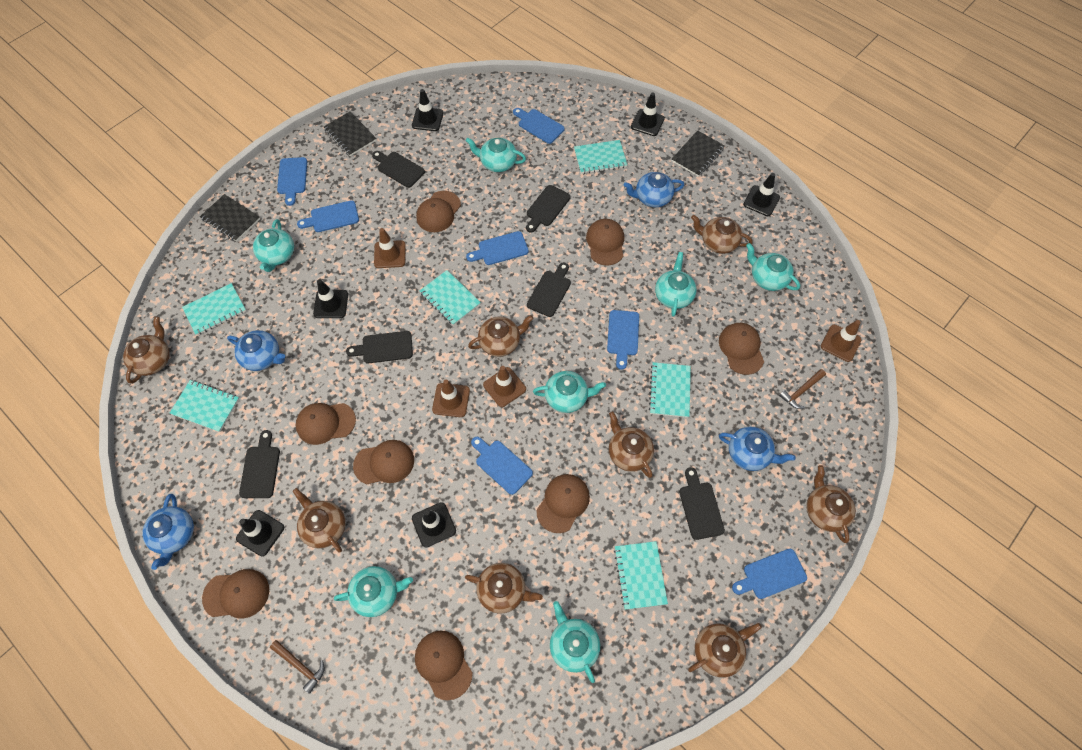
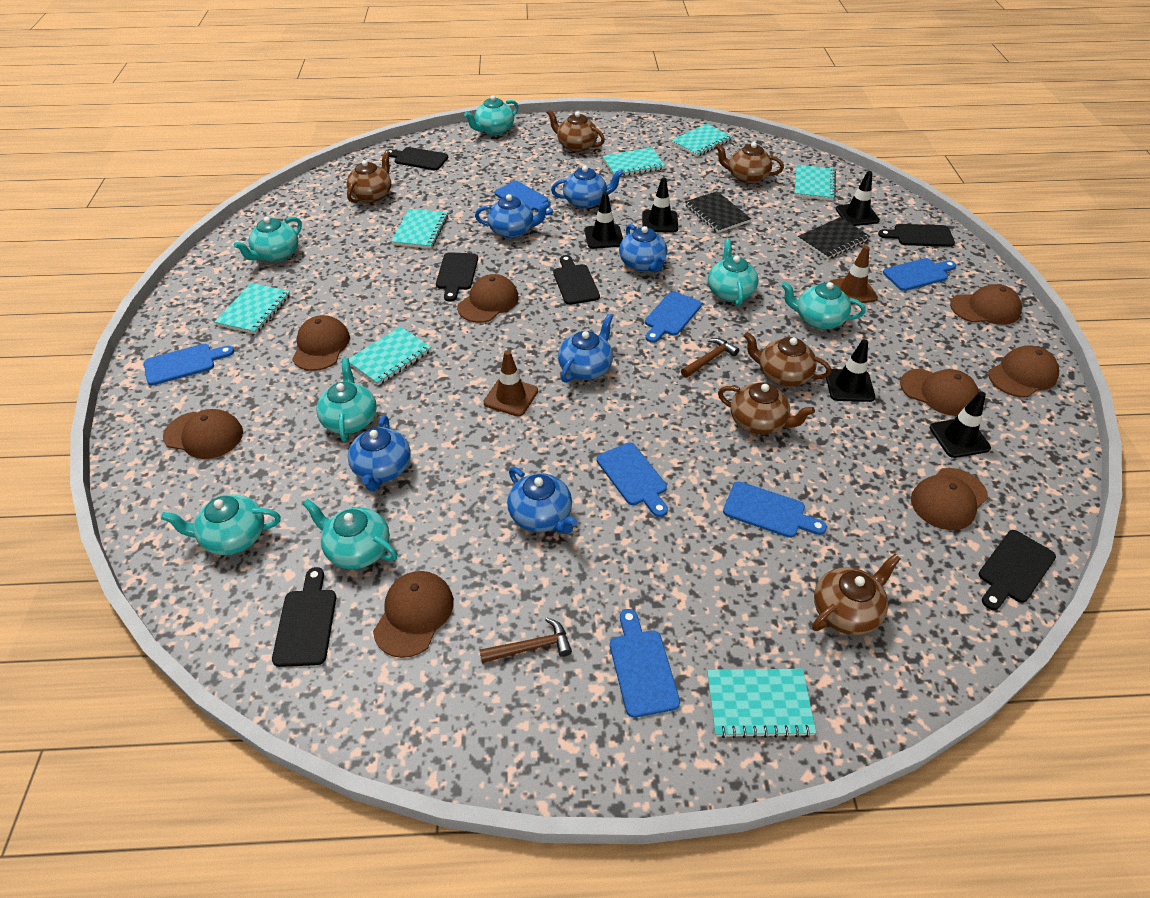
black notebook: [200,194,260,242] [324,111,377,156] [672,130,725,177] = 3 -> [685,191,751,233] [798,217,871,259] = 2
black traffic cone: [236,510,284,556] [313,279,348,318] [412,89,444,131] [412,502,456,547] [631,92,665,136] [743,173,780,216] = 6 -> [584,192,623,249] [642,178,678,232] [826,339,875,402] [836,171,880,226] [930,391,991,458] = 5
blue teapot: [142,494,194,570] [227,330,285,371] [624,172,684,207] [719,427,796,471] = 4 -> [348,416,411,491] [475,194,551,238] [507,467,578,534] [551,166,624,209] [558,314,613,383] [619,224,667,272] = 6
brown teapot: [123,316,170,384] [293,488,346,553] [465,563,543,614] [468,315,534,357] [609,411,654,478] [688,623,762,678] [691,215,753,254] [806,465,856,543] = 8 -> [346,150,391,203] [547,110,605,152] [715,142,784,184] [718,382,815,435] [744,332,831,387] [812,554,901,635] = 6
brown traffic cone: [374,228,406,268] [432,379,470,417] [483,366,526,407] [821,320,862,362] = 4 -> [483,350,538,417] [830,246,878,305] = 2
turquoise notebook: [170,380,239,432] [182,283,246,336] [420,270,481,325] [574,140,627,174] [614,541,668,610] [649,362,691,418] = 6 -> [215,283,290,334] [349,326,431,386] [391,209,448,249] [602,148,665,176] [671,123,733,157] [707,669,816,738] [794,165,836,201] = 7

